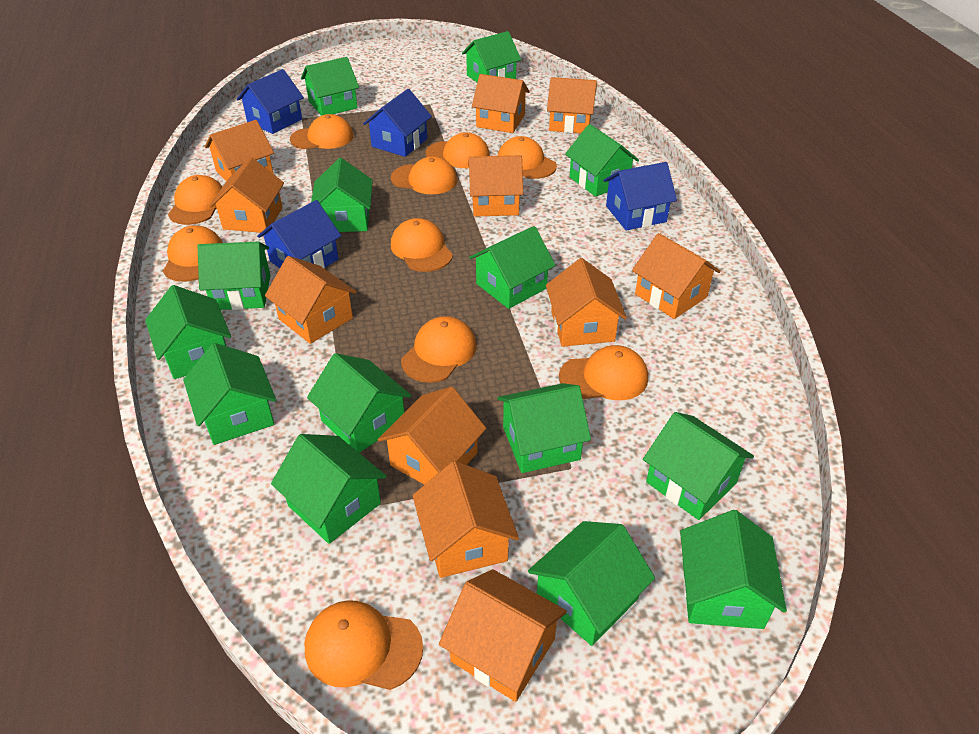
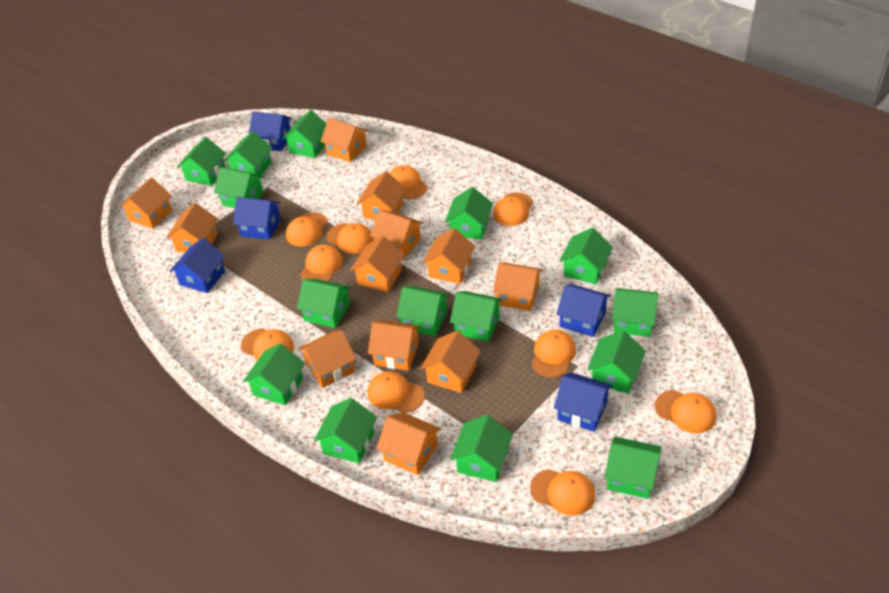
blue house: [237,69,304,134] [257,200,341,269] [363,89,432,157] [603,162,677,231] = 4 -> [170,238,225,293] [233,197,281,240] [249,112,292,151] [554,372,613,432] [556,284,611,337] = 5
green house: [145,285,231,379] [183,343,276,445] [198,242,271,310] [271,434,387,544] [301,57,359,116] [307,353,412,453] [311,158,373,232] [462,31,521,82] [469,226,556,309] [497,383,591,473] [528,521,655,646] [565,124,639,197] [643,412,754,520] [680,510,787,629] = 14 -> [177,137,226,186] [214,167,264,208] [224,131,272,178] [243,343,305,405] [282,110,326,158] [297,279,351,328] [314,398,377,463] [396,286,450,336] [445,187,493,240] [450,291,503,342] [450,415,513,482] [559,227,613,284] [587,330,646,394] [604,437,662,499] [612,288,658,337] = 15
orange house: [205,120,274,181] [209,157,284,233] [265,256,357,344] [378,387,486,485] [413,461,519,578] [439,569,567,702] [468,155,523,217] [472,74,530,133] [546,258,627,347] [547,77,597,133] [632,233,721,319] = 11 -> [119,177,172,229] [166,203,218,253] [298,330,356,388] [320,118,368,162] [350,236,405,292] [356,171,406,220] [368,320,421,371] [370,210,423,259] [376,412,441,475] [420,331,481,393] [423,228,475,284] [493,263,543,311] = 12

